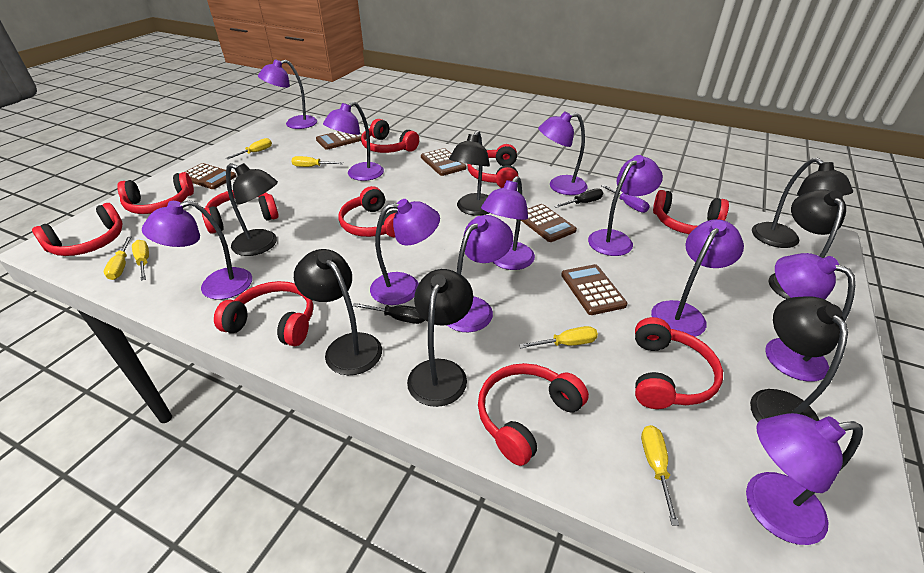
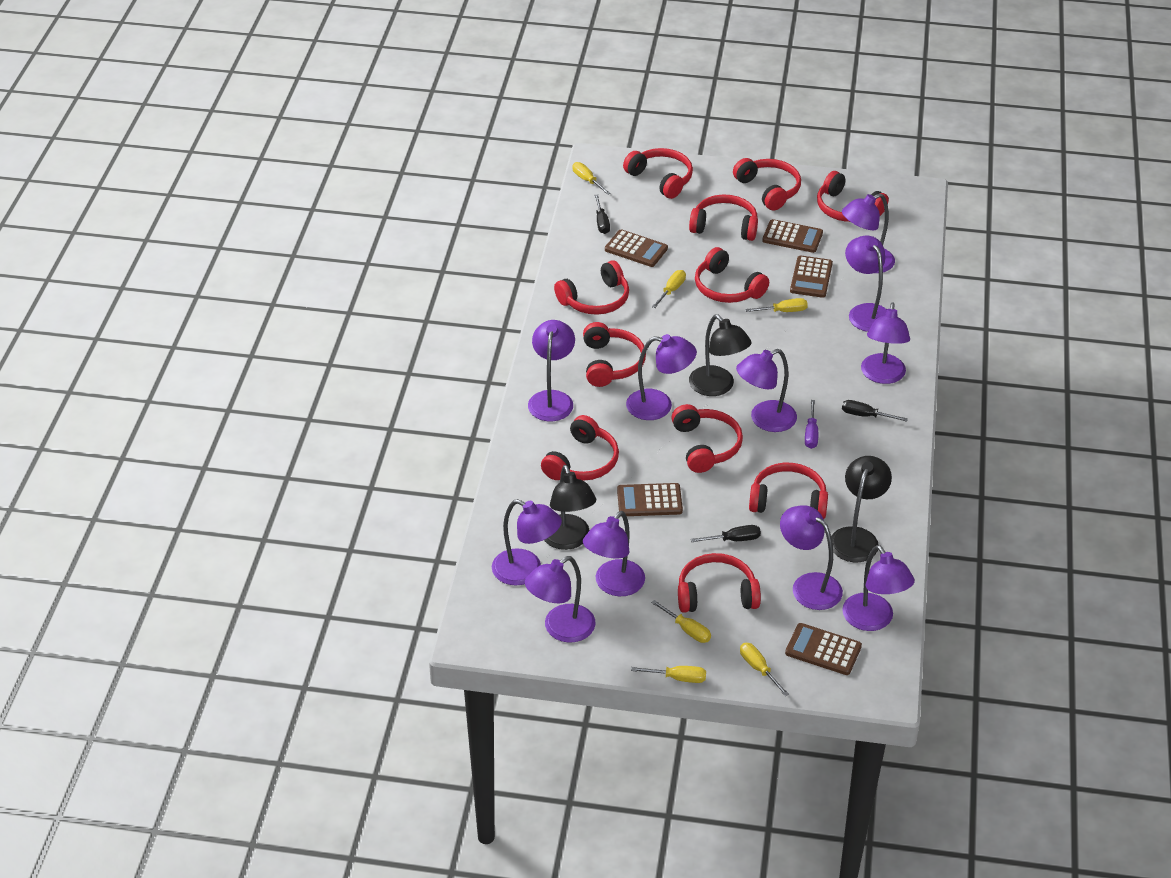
black lamp: [226,163,278,256] [294,249,382,375] [407,269,473,407] [449,130,490,216] [750,296,848,422] [752,158,853,248] [769,189,846,299] = 7 -> [544,465,596,550] [689,315,752,396] [831,456,892,562] = 3
black screwdriver: [352,303,425,324] [554,188,603,208] = 2 -> [594,195,610,234] [691,525,761,542] [842,400,908,422] = 3
red headphones: [32,203,123,256] [117,172,194,214] [202,190,279,234] [214,281,313,346] [338,186,398,237] [361,119,419,153] [467,144,519,188] [478,363,589,466] [635,317,723,409] [653,190,729,234] = 10 -> [541,415,619,481] [554,261,629,315] [583,322,646,387] [623,148,693,199] [671,404,743,473] [678,553,761,613] [689,195,758,241] [695,247,769,303] [733,158,801,210] [749,463,828,519] [817,171,889,222] = 11

